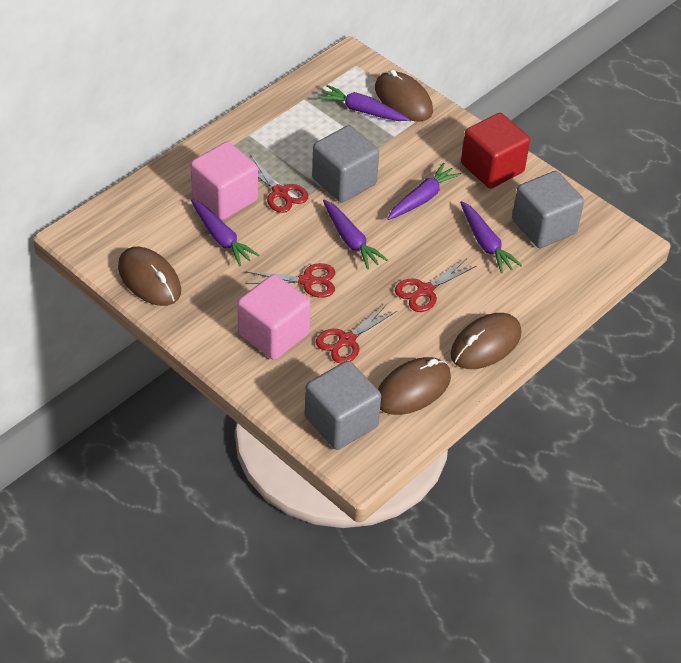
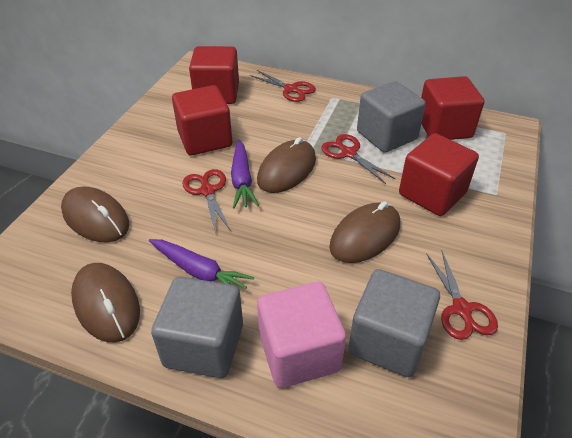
pink cube: [190,142,258,220] [237,274,310,360] = 2 -> [257,282,346,388] = 1
purple carrot: [191,199,260,266] [318,85,410,121] [323,200,388,270] [387,163,461,220] [460,201,522,274] = 5 -> [149,239,254,289] [231,140,259,208] = 2
red cube: [461,113,530,189] = 1 -> [172,85,232,155] [189,46,239,104] [399,133,479,216] [421,76,484,140] = 4

